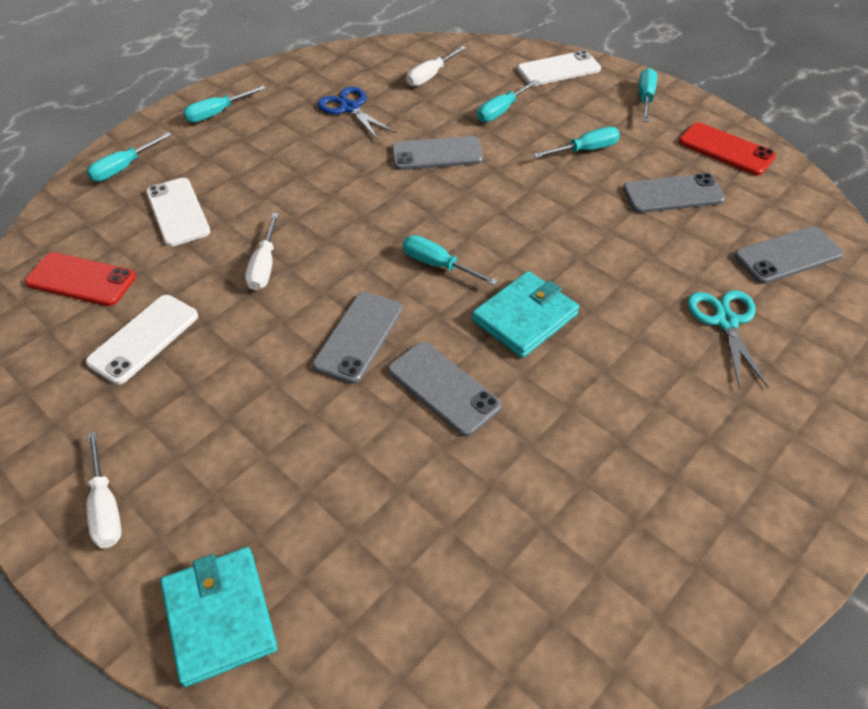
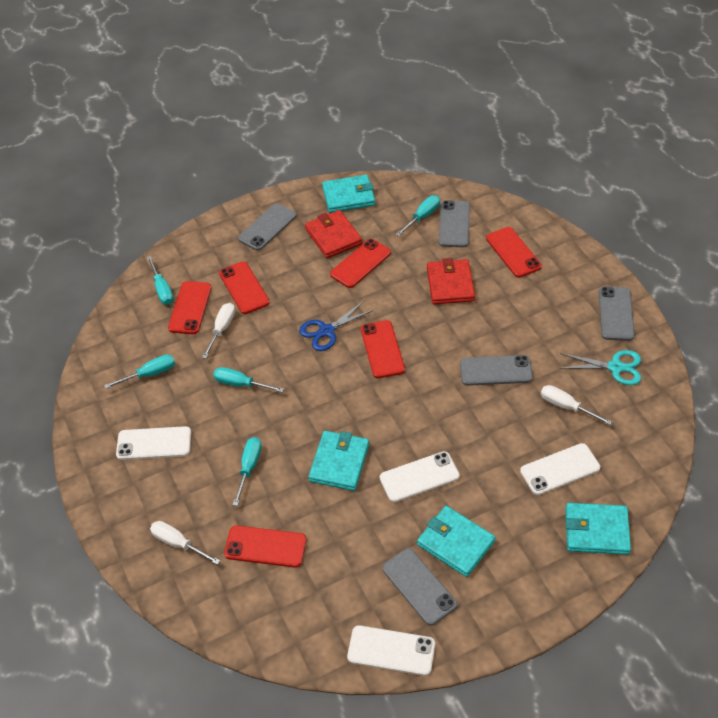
red phone: [25,252,136,306] [679,122,776,175] = 2 -> [168,281,212,334] [219,261,270,314] [224,525,307,568] [330,239,391,288] [361,320,405,378] [486,227,542,278] = 6
red wallet: none = 0 -> [305,210,362,258] [427,258,475,305] = 2
turquoise screwdriver: [86,132,172,182] [183,86,266,123] [402,235,498,286] [477,79,539,122] [533,127,620,158] [639,68,657,122] = 6 -> [104,355,175,389] [147,256,173,305] [213,367,284,392] [233,437,262,506] [396,196,440,236] = 5
turquoise wallet: [160,547,278,687] [472,271,579,358] = 2 -> [308,431,369,491] [322,175,375,213] [417,506,496,577] [565,503,631,555] = 4
white phone: [86,295,198,385] [146,178,211,247] [517,50,601,86] = 3 -> [116,426,191,460] [347,625,435,676] [380,451,460,502] [520,443,600,495] = 4

